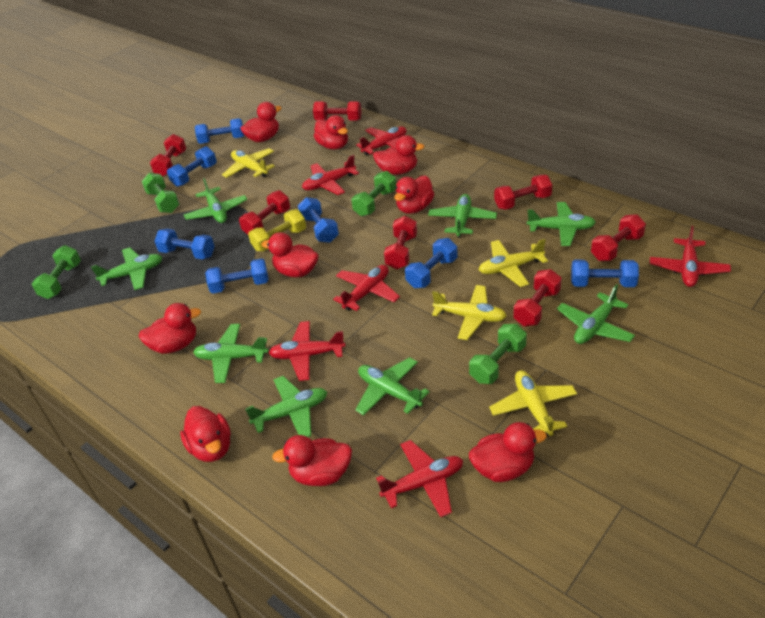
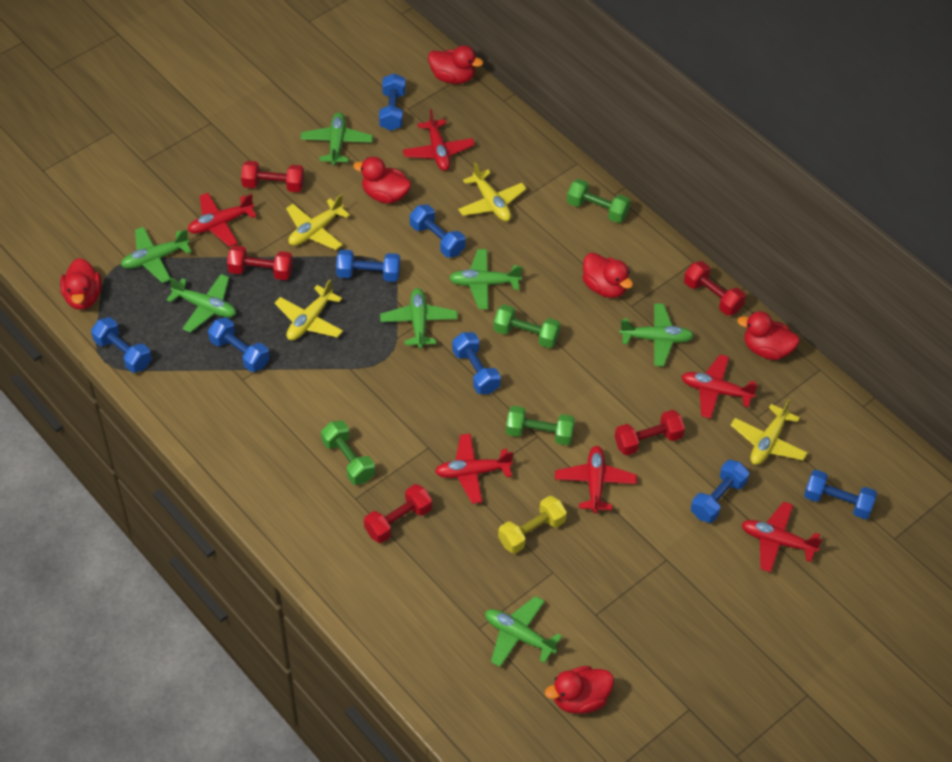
blue dumbbell: [155,229,215,259] [167,146,217,187] [195,118,245,144] [205,258,269,294] [298,197,339,243] [405,238,457,288] [571,260,639,287] = 7 -> [91,317,152,373] [208,317,270,372] [336,250,400,282] [379,73,406,131] [410,204,466,258] [452,332,501,394] [691,460,749,523] [804,470,877,519] = 8
green plane: [91,247,162,290] [184,178,247,223] [193,324,268,383] [245,376,327,437] [355,357,430,416] [428,194,497,238] [527,202,596,246] [557,284,635,344] = 8 -> [121,227,192,283] [167,274,236,333] [301,112,373,165] [380,288,458,348] [449,249,522,309] [485,596,562,667] [619,303,694,366] = 7
red duck: [139,303,201,354] [180,406,231,462] [240,102,281,142] [261,232,318,277] [272,435,352,486] [314,115,348,149] [373,135,425,175] [394,175,434,214] [469,422,547,482] = 9 -> [60,258,102,310] [353,157,411,203] [428,45,483,84] [545,666,614,714] [582,253,633,298] [737,311,800,360] = 6
red dumbbell: [150,134,186,177] [239,190,290,235] [313,101,362,120] [384,216,417,269] [494,175,552,210] [513,269,562,326] [591,214,646,261] = 7 -> [227,245,293,280] [241,161,304,192] [364,484,432,543] [615,410,685,455] [684,261,746,315] = 5

